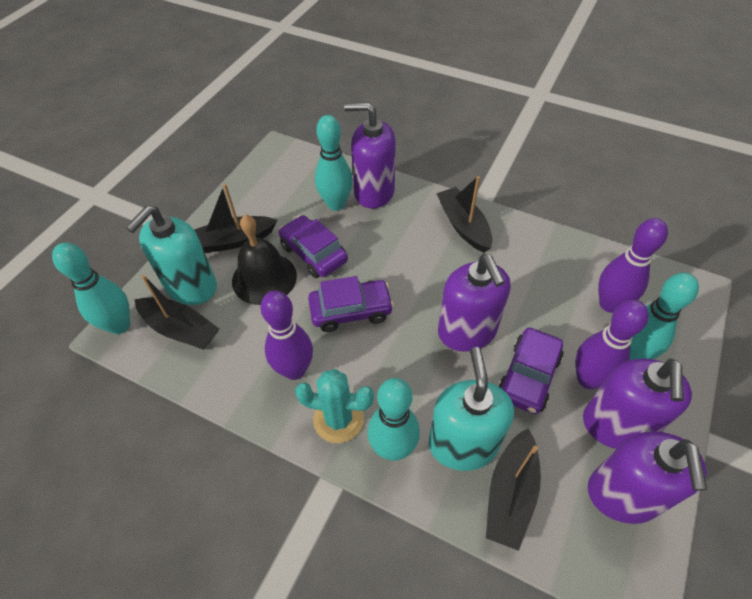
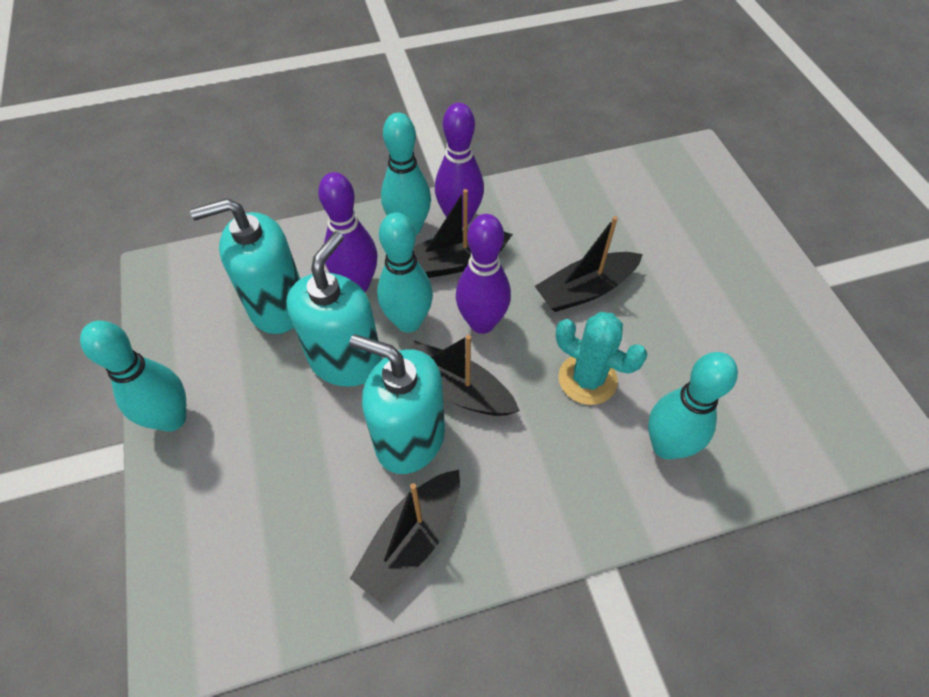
black bell: [232,215,297,305] = 1 -> none = 0
purple car: [279,215,348,278] [308,276,394,332] [498,328,563,414] = 3 -> none = 0
purple soap dispenser: [344,102,396,208] [438,254,511,352] [583,359,692,449] [588,431,707,524] = 4 -> none = 0
turquoise soap dispenser: [126,206,217,305] [429,347,514,471] = 2 -> [190,198,300,334] [287,232,382,387] [349,334,445,474] = 3

